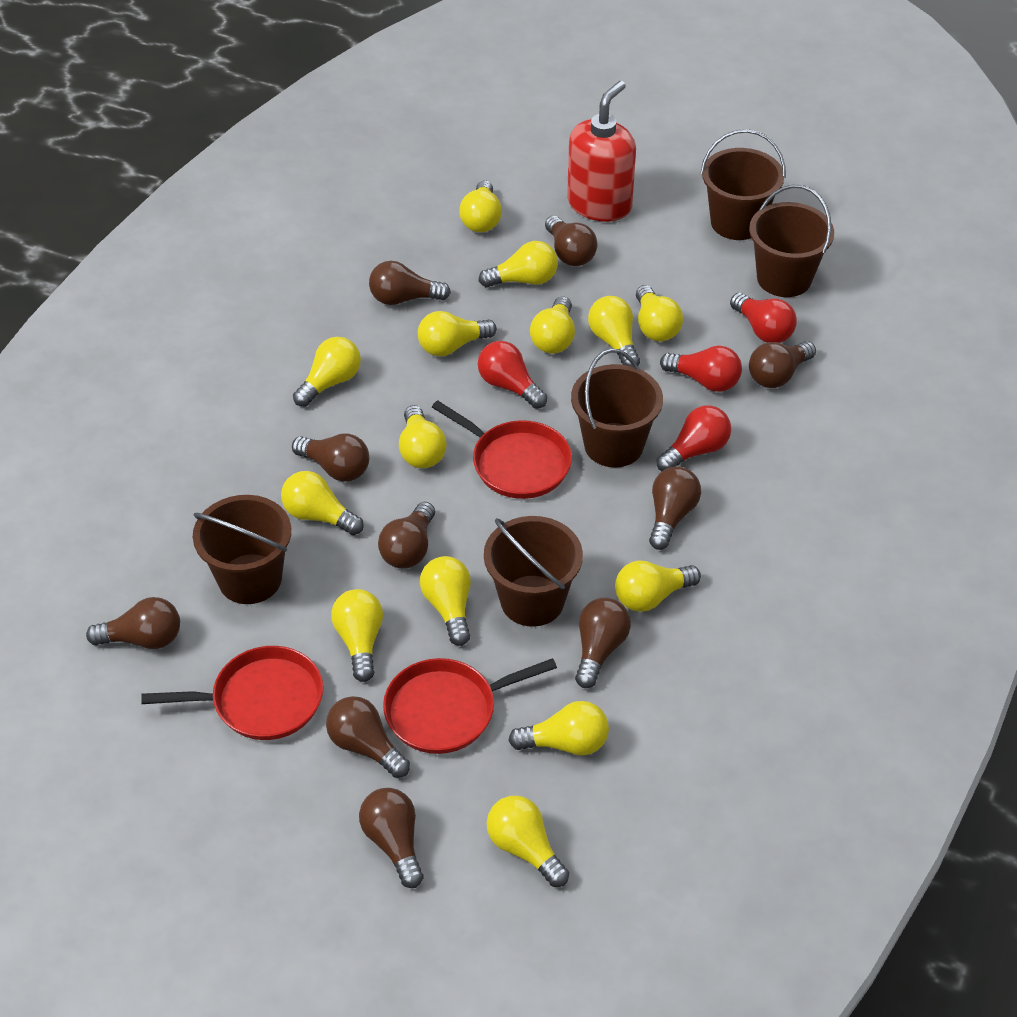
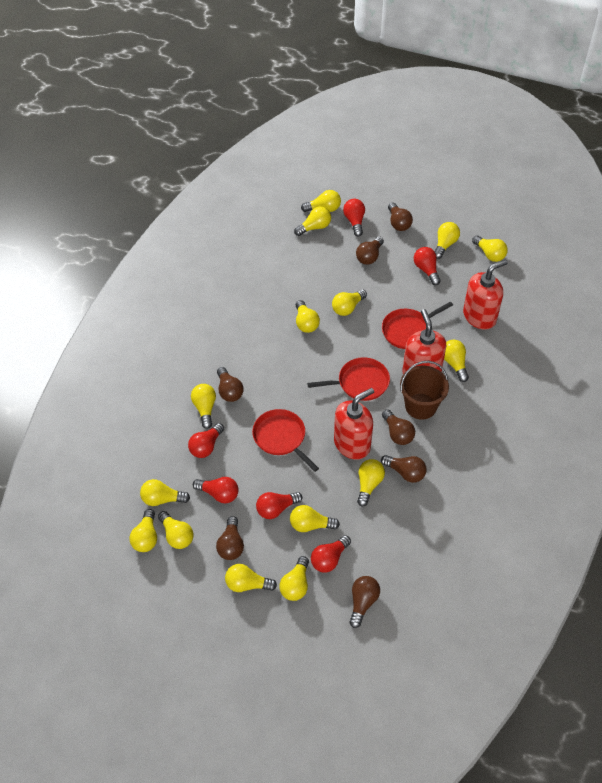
brown bucket: [193,495,291,604] [484,516,583,627] [571,349,663,467] [701,129,786,240] [749,184,834,297] = 5 -> [400,361,449,420] = 1
brown light bulb: [86,597,180,649] [292,433,369,482] [326,696,410,778] [359,788,423,888] [369,261,451,305] [378,502,435,568] [545,216,597,266] [575,598,631,688] [649,466,701,550] [749,341,816,388] = 10 -> [216,516,244,560] [217,367,243,402] [349,576,380,628] [356,236,384,265] [381,455,427,483] [382,409,415,445] [388,202,413,231] = 7
red light bulb: [478,341,547,409] [657,405,731,471] [660,346,742,392] [730,293,797,343] = 4 -> [188,423,224,458] [193,477,239,503] [256,492,302,519] [311,535,351,573] [343,199,365,237] [414,247,441,285] = 6
red soap dispenser: [567,81,636,222] = 1 -> [334,388,374,460] [402,309,447,374] [463,259,508,330] = 3
yellow light bulb: [281,471,364,535] [293,337,361,407] [331,589,383,682] [399,405,447,468] [418,311,497,356] [420,556,471,646] [459,180,502,232] [479,241,558,287] [487,796,569,887] [508,701,609,756] [530,296,575,354] [588,296,640,367] [615,561,701,612] [636,285,683,342] = 14 -> [129,509,157,552] [140,479,190,506] [158,511,194,549] [191,384,216,429] [225,564,277,592] [279,556,309,601] [290,505,340,532] [294,207,331,236] [296,300,320,333] [301,190,341,212] [332,290,367,316] [357,459,385,506] [435,222,460,259] [444,340,469,382] [472,235,508,262] = 15

